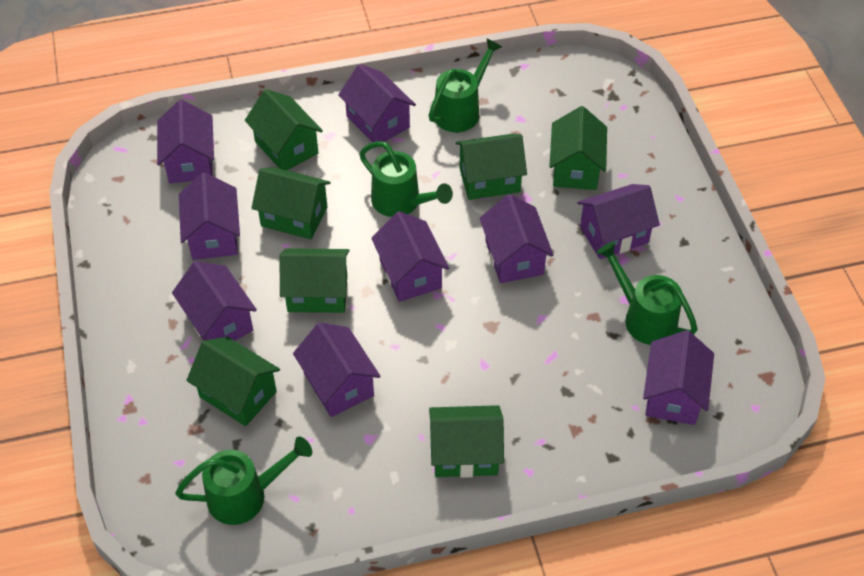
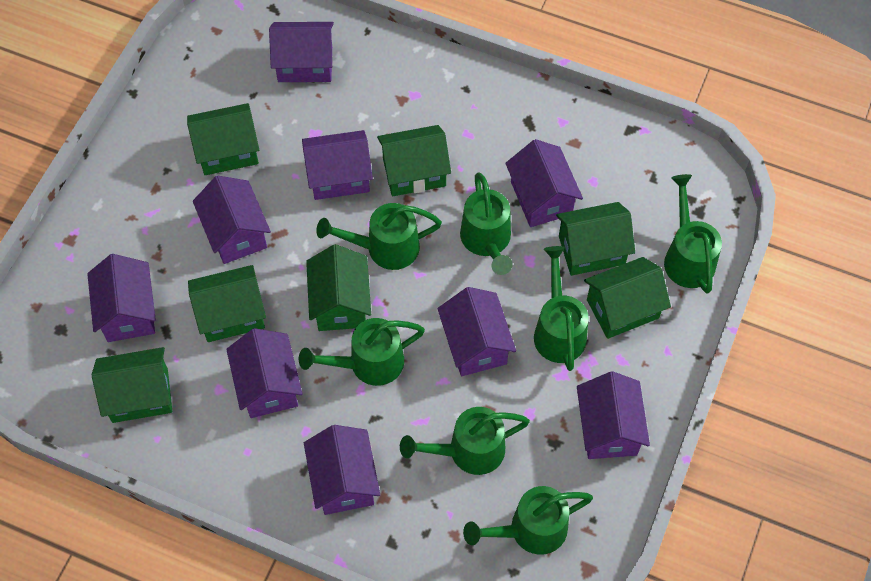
green watering can: [175,437,312,525] [359,141,453,217] [429,38,502,132] [597,242,698,345] = 4 -> [299,318,425,386] [316,203,442,270] [400,407,530,475] [460,172,513,275] [463,486,593,555] [534,246,589,371] [664,174,722,293] = 7

